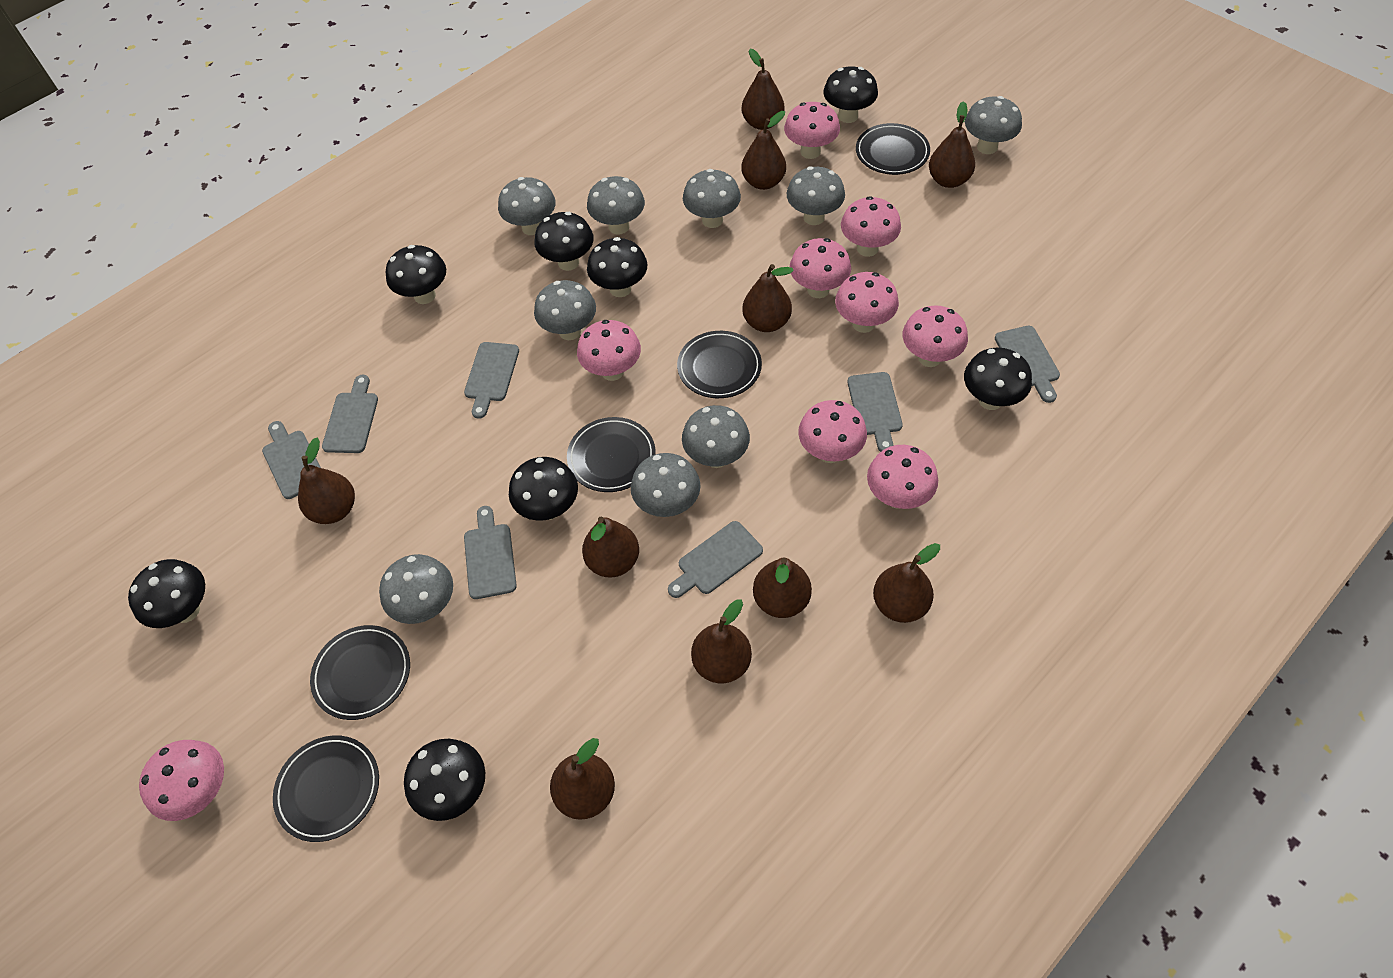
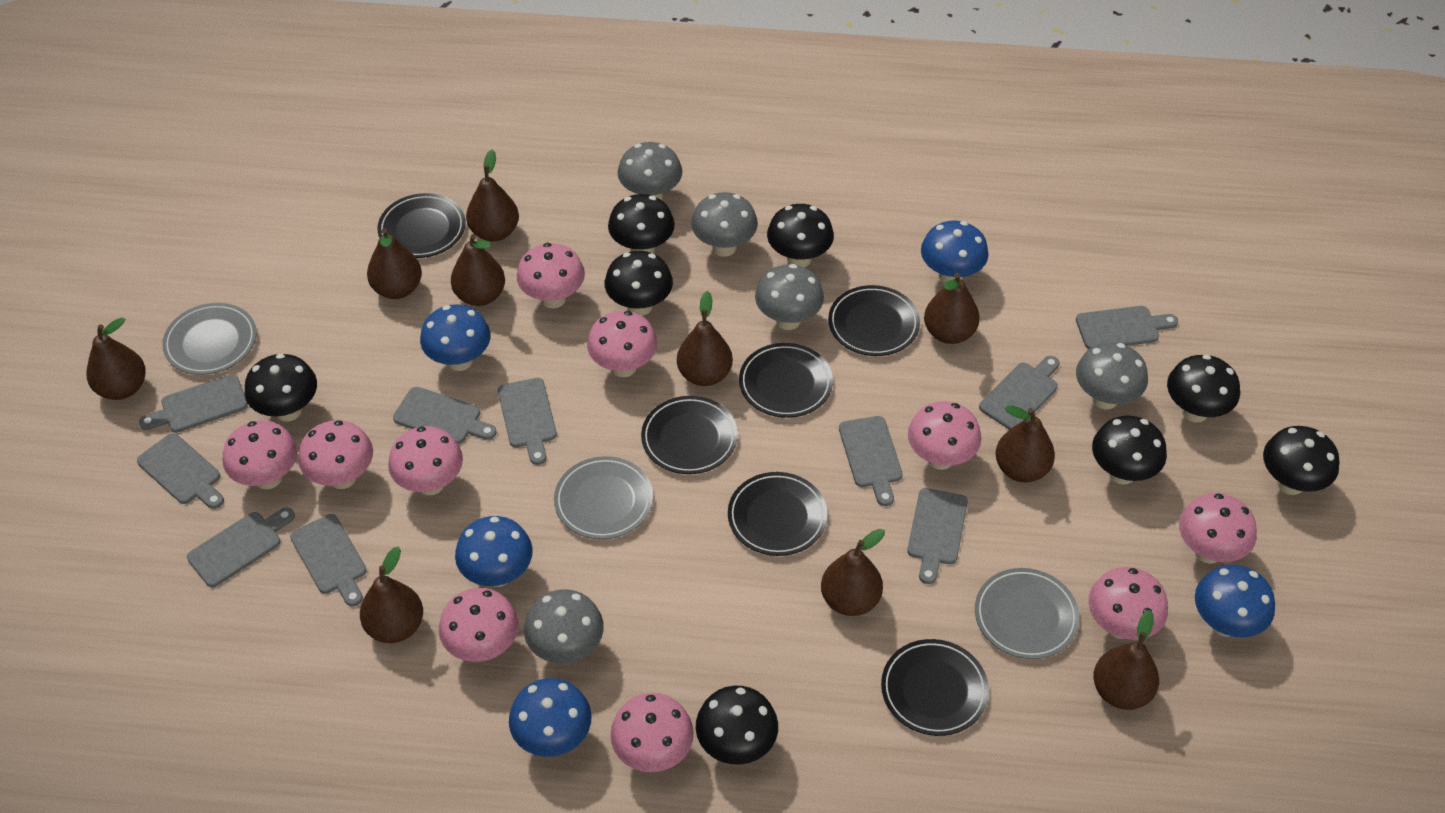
black plate: [273,735,379,842] [310,625,410,720] [567,417,656,492] [677,331,762,398] [856,123,930,175] = 5 -> [377,193,466,258] [641,396,738,474] [728,472,828,556] [739,343,833,418] [828,285,920,356] [881,639,989,736] = 6
blue mushroom: none = 0 -> [420,304,491,371] [455,516,533,587] [509,678,592,757] [921,220,989,283] [1195,565,1275,638] = 5
grey cutting board: [262,421,321,499] [322,375,378,453] [464,342,519,419] [464,506,517,599] [668,521,763,598] [847,372,903,452] [995,326,1060,403] = 7 -> [137,433,224,509] [139,374,248,433] [187,507,295,587] [290,514,367,607] [393,387,497,444] [498,378,557,465] [839,416,903,506] [907,488,968,584] [979,356,1059,430] [1076,306,1178,349] = 10
grey mushroom: [379,554,453,624] [498,177,556,235] [534,280,596,340] [587,176,645,234] [631,453,701,517] [682,405,750,468] [683,169,741,228] [787,166,845,225] [965,96,1022,154] = 9 -> [524,589,604,663] [617,142,682,200] [691,192,758,256] [755,264,824,330] [1076,342,1148,410] = 5
grey plate: none = 0 -> [162,303,257,375] [554,456,653,539] [975,568,1080,659] = 3
pink mushroom: [139,740,224,821] [577,320,641,381] [784,102,840,159] [790,238,851,298] [798,400,867,463] [835,272,899,333] [841,196,901,257] [867,445,938,509] [903,306,968,367] = 9 -> [223,420,298,489] [298,420,373,489] [388,426,463,495] [439,588,519,662] [517,243,585,309] [587,311,658,377] [610,693,694,772] [908,401,981,470] [1088,567,1168,640] [1179,493,1257,564] = 10

